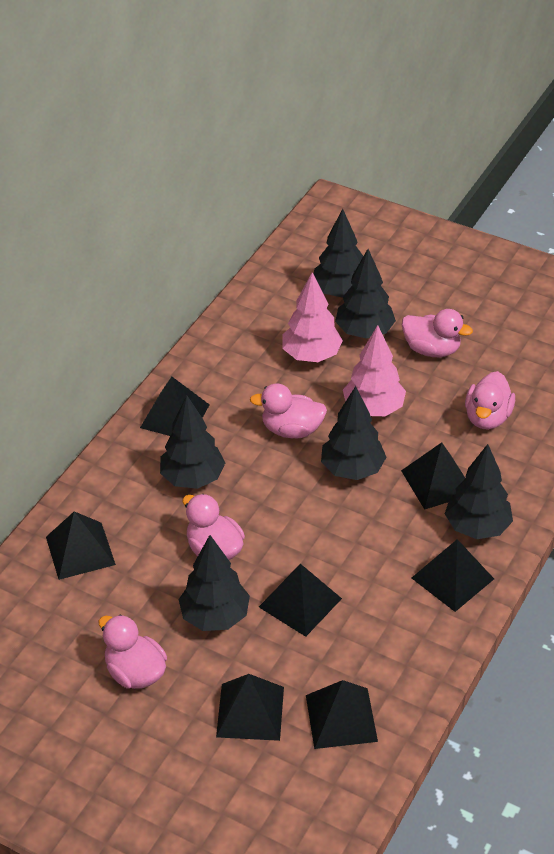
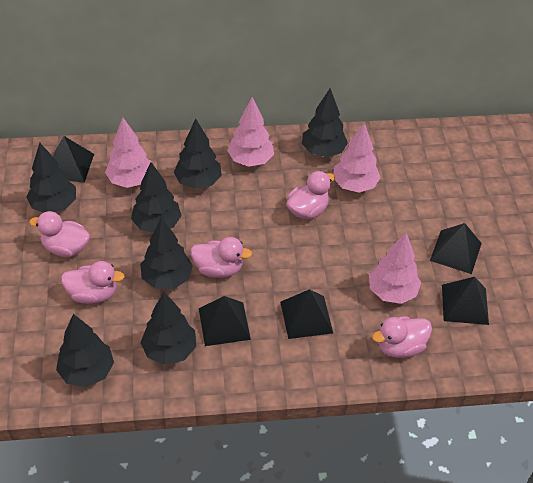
black pyramid: [46,511,116,580] [140,377,210,436] [216,674,284,741] [259,564,342,637] [306,680,378,749] [401,442,465,510] [412,539,494,612] = 7 -> [53,136,94,183] [199,296,251,346] [280,289,333,339] [430,223,482,274] [442,277,489,325] = 5
black tree: [160,395,225,489] [178,535,250,631] [314,209,363,298] [321,386,386,480] [335,249,396,339] [445,444,513,539] = 6 -> [27,143,76,212] [56,314,114,387] [131,162,182,232] [140,217,193,289] [140,292,196,365] [174,119,222,189] [302,88,348,157] = 7
pink tree: [282,272,343,362] [343,325,406,416] = 2 -> [105,117,152,188] [227,97,274,167] [334,122,381,193] [369,232,421,304] = 4

